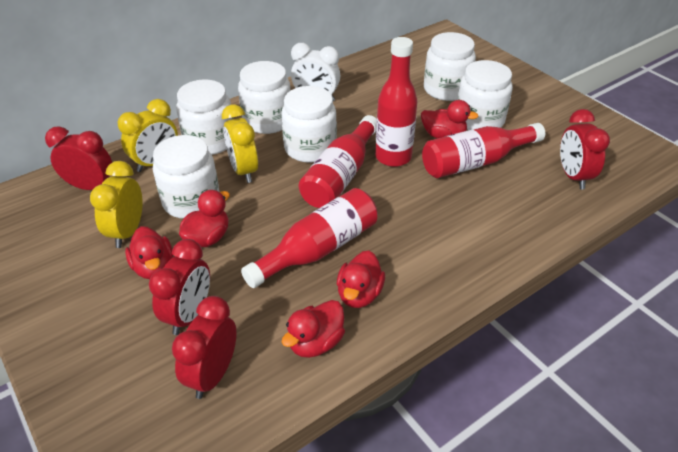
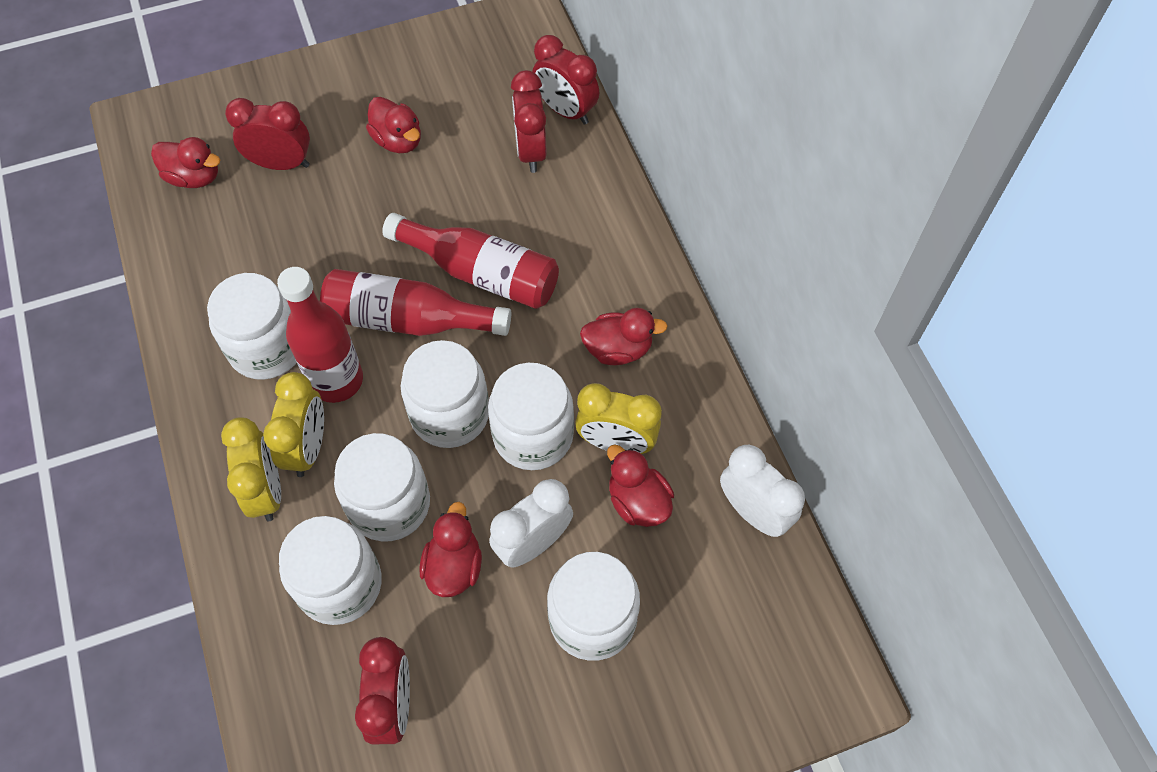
red bottle: [241,188,377,288] [299,115,377,208] [375,37,418,167] [422,123,545,178] = 4 -> [277,267,363,403] [320,269,511,336] [382,213,559,309] = 3
white clock: [291,43,340,101] = 1 -> [489,479,573,568] [720,445,805,537] = 2

